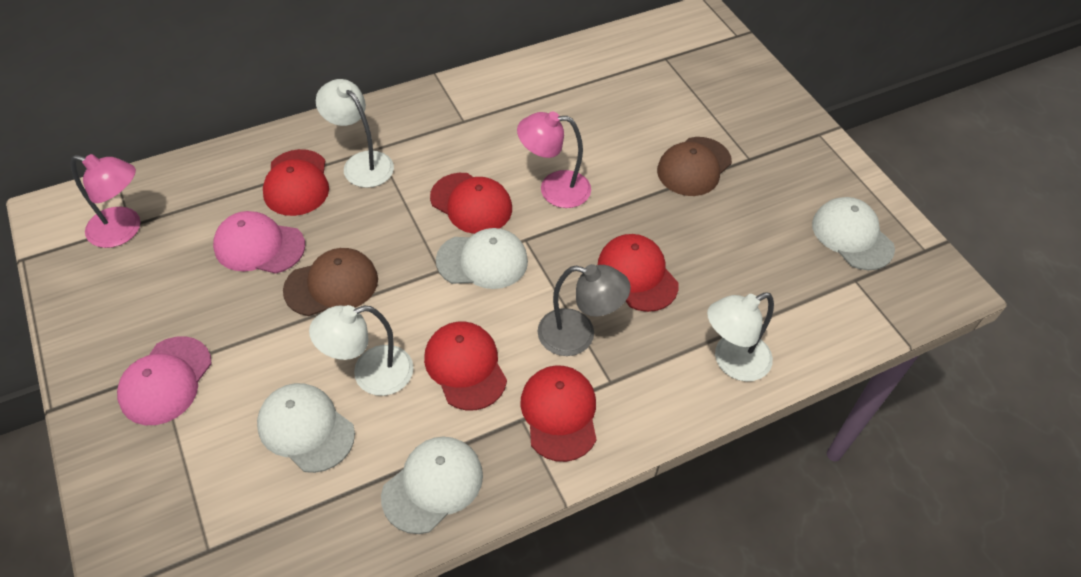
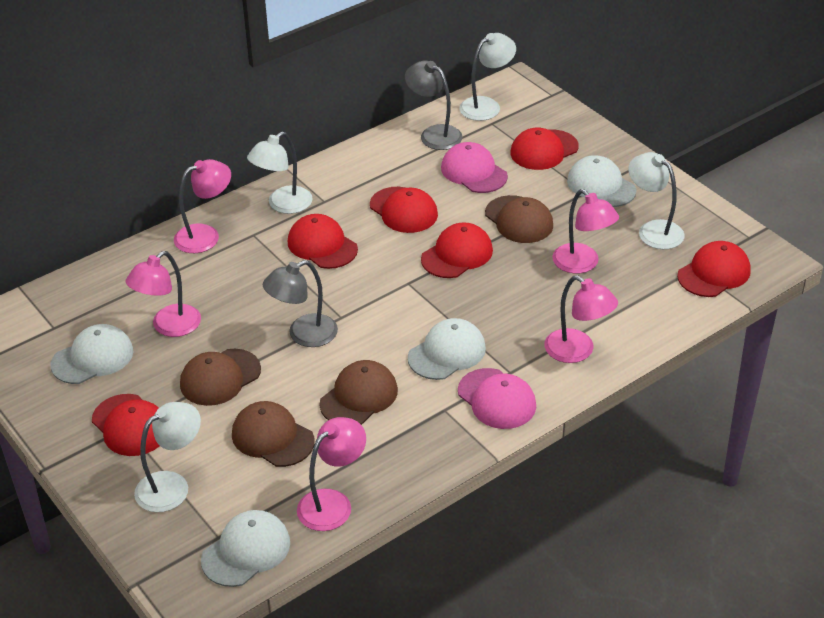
brown cap: [283,248,378,316] [657,137,732,196] = 2 -> [180,349,261,406] [232,401,315,467] [319,360,398,425] [485,195,553,243] = 4
grey lamp: [537,264,631,356] = 1 -> [263,260,338,347] [405,61,462,150] = 2
pink lamp: [71,154,140,248] [517,111,591,208] = 2 -> [126,251,201,337] [174,159,231,253] [297,417,366,531] [544,275,618,363] [552,189,619,274] = 5
red cap: [263,149,329,216] [424,322,507,410] [430,173,512,234] [520,365,597,462] [598,234,679,312] = 5 -> [92,394,159,456] [288,214,358,269] [370,187,438,233] [421,222,493,278] [511,128,578,170] [677,241,751,297] = 6
white lamp: [309,305,414,396] [316,79,394,188] [707,293,774,381] = 3 -> [134,402,201,512] [247,132,313,214] [459,33,516,121] [628,152,685,249] = 4

